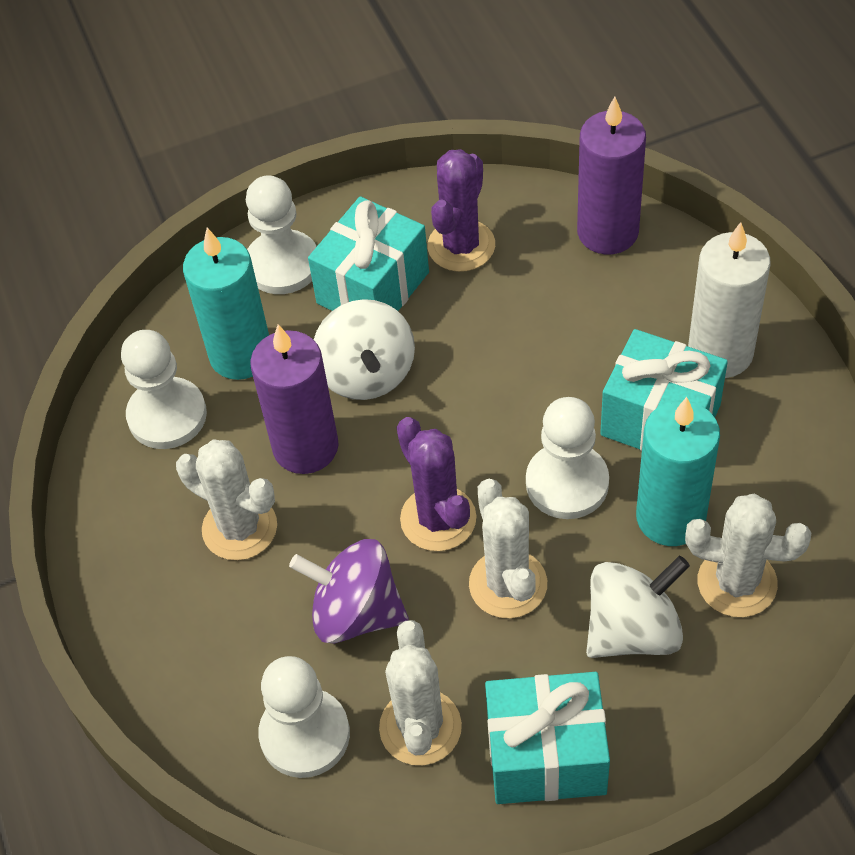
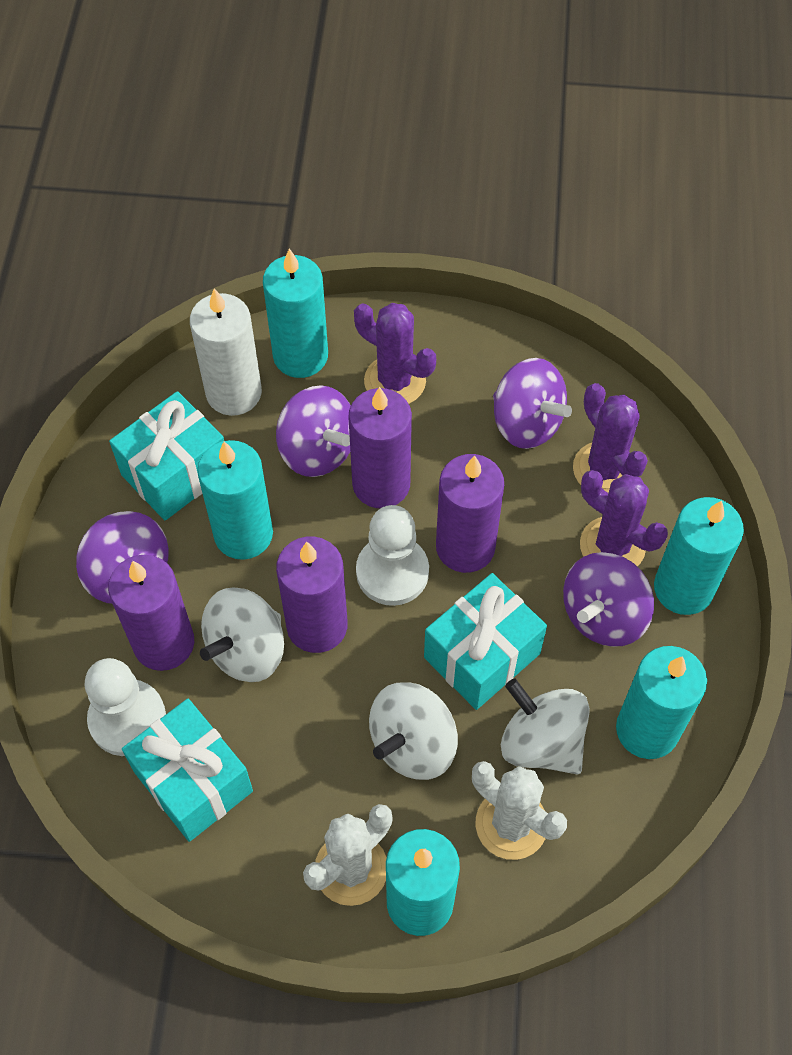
purple cactus: [397,417,476,551] [427,149,495,272] = 2 -> [354,303,436,404] [573,383,648,493] [580,470,668,566] = 3
purple candle: [250,325,339,474] [577,97,646,255] = 2 -> [108,555,194,671] [276,537,348,653] [348,387,412,508] [436,454,504,573] = 4
purple spinning top: [289,539,409,644] = 1 -> [76,511,169,604] [276,385,351,477] [493,358,572,449] [563,552,654,647] = 4
turquoise candle: [183,228,269,380] [636,397,720,546] = 2 -> [197,440,273,560] [263,248,328,378] [386,829,460,936] [616,646,707,759] [654,497,744,615] = 5
white cactus: [176,439,277,560] [379,620,462,765] [469,479,547,618] [685,493,811,617] = 4 -> [303,804,392,906] [472,761,567,860] = 2
white pawn: [121,330,207,449] [246,175,317,294] [258,656,350,778] [526,397,609,519] = 4 -> [85,658,166,756] [356,505,429,606] = 2
white spinning top: [314,299,415,400] [586,556,690,658] = 2 -> [200,588,284,682] [369,682,458,780] [501,679,590,774] = 3

